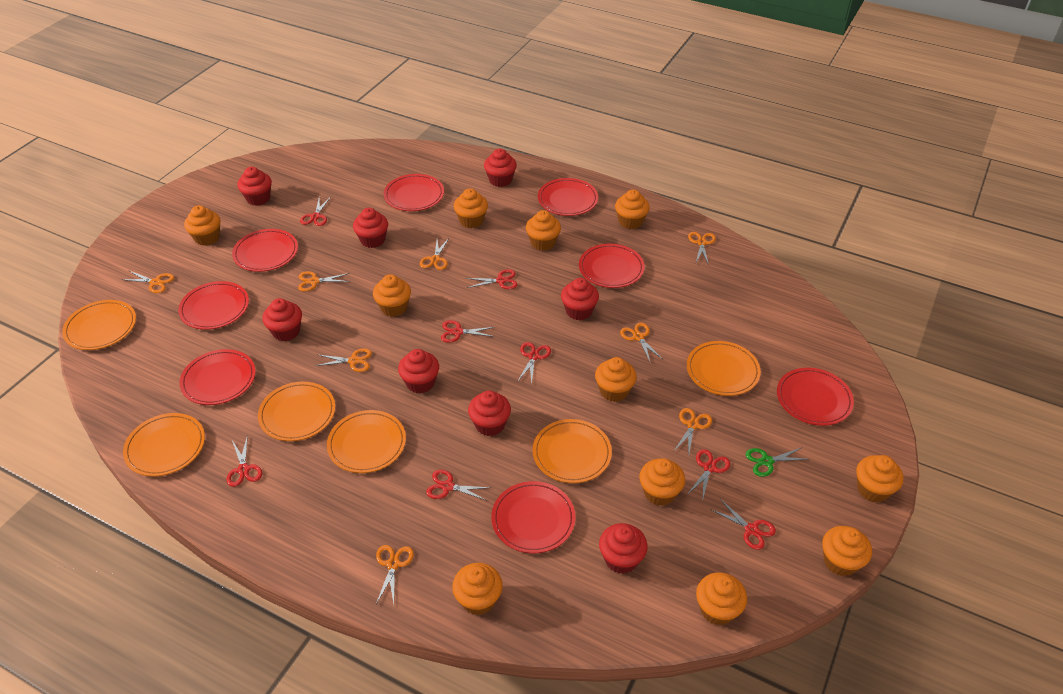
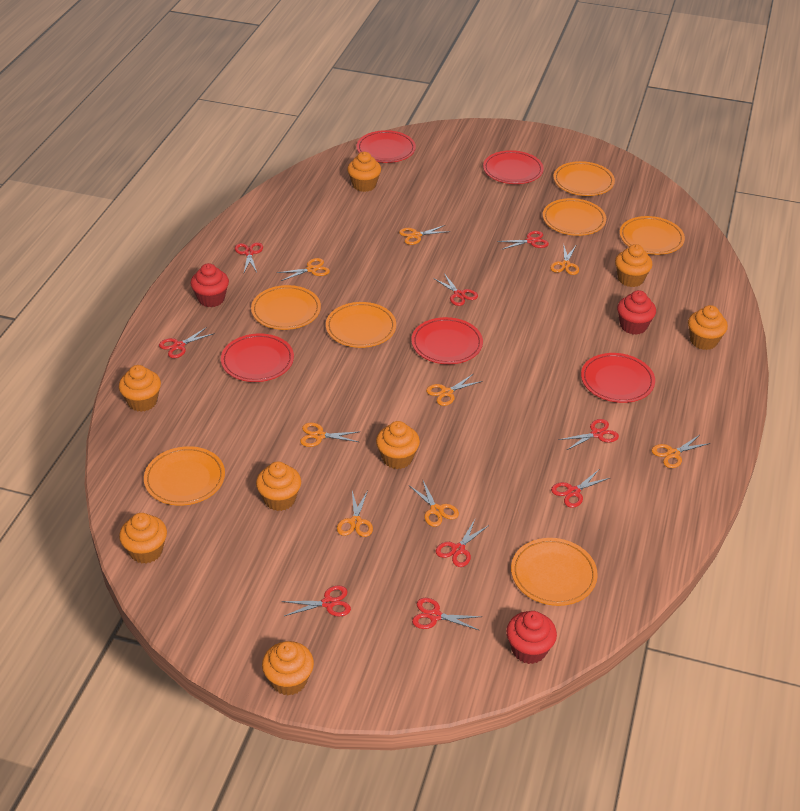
green scissors: [746,447,808,477] = 1 -> none = 0
orange cupcake: [184,205,221,246] [373,274,411,317] [452,563,503,615] [454,188,488,228] [526,210,561,251] [595,357,637,402] [615,189,650,229] [639,458,685,506] [696,572,747,625] [822,526,872,576] [856,455,904,502] = 11 -> [119,365,161,412] [119,513,167,564] [256,462,301,511] [262,641,314,696] [347,152,381,192] [376,421,420,469] [615,244,652,287] [688,305,728,350] = 8
orange plate: [62,300,136,350] [123,413,205,477] [258,382,335,441] [327,410,406,473] [532,419,612,483] [687,341,761,396] = 6 -> [144,446,225,506] [251,285,321,330] [326,302,396,348] [511,538,598,606] [543,198,606,236] [553,161,615,196] [620,216,685,255] = 7
red cupcake: [237,167,272,206] [262,298,302,341] [353,208,388,248] [398,349,439,394] [468,391,511,436] [484,148,517,187] [561,278,599,320] [599,523,648,574] = 8 -> [191,263,229,307] [506,611,557,664] [617,290,656,335] = 3
red plate: [178,281,249,330] [179,349,256,405] [232,229,298,272] [384,174,444,211] [491,481,576,553] [538,178,598,216] [579,244,645,288] [777,368,854,426] = 8 -> [221,333,294,382] [356,130,416,163] [411,317,483,364] [483,150,544,184] [581,353,655,403] = 5
red scissors: [227,435,262,487] [300,198,330,226] [426,470,491,501] [441,320,495,343] [466,269,518,289] [517,342,551,384] [687,449,730,502] [710,499,776,550] = 8 -> [159,327,215,358] [235,242,263,272] [282,585,351,617] [412,598,482,630] [433,273,478,306] [435,520,489,567] [497,231,549,250] [551,470,610,508] [559,419,619,450] = 9

